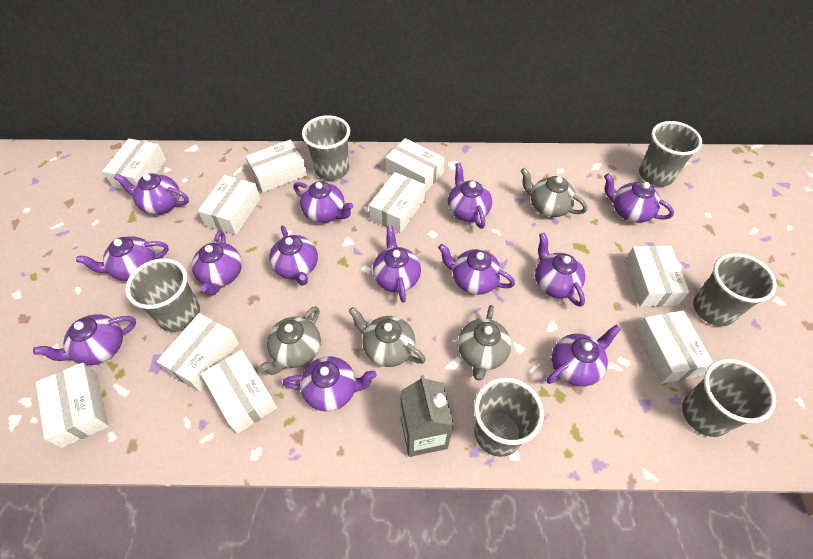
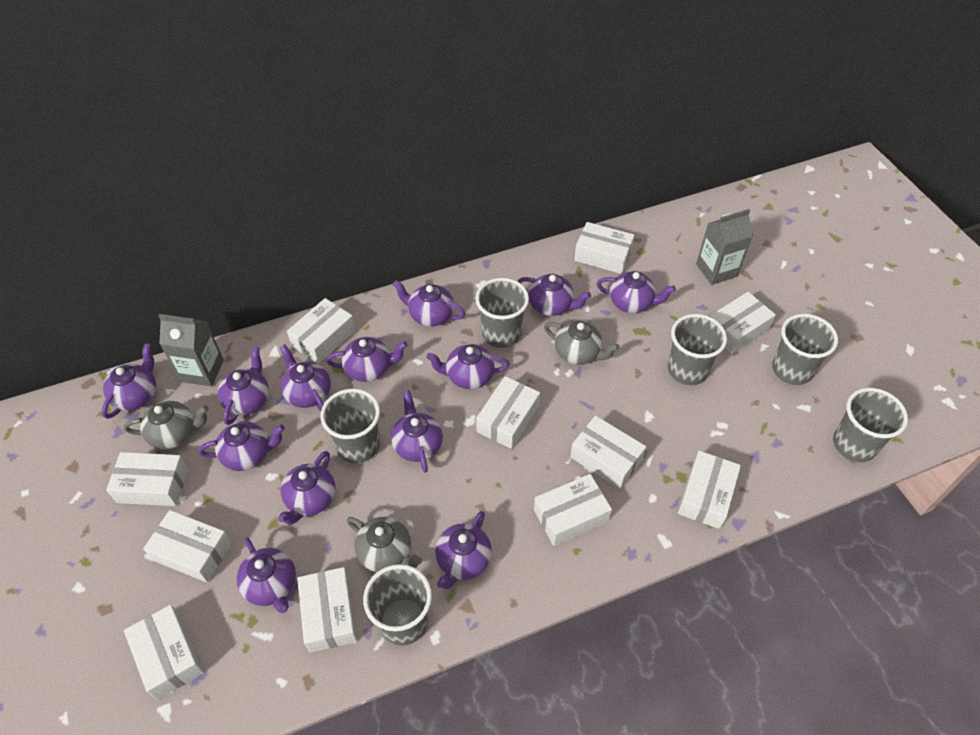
grey carton: [400,375,454,457] = 1 -> [158,314,224,386] [696,209,753,285] = 2
grey teapot: [258,306,321,375] [349,307,426,367] [458,305,511,381] [521,168,587,217] = 4 -> [123,401,209,449] [347,517,422,572] [544,321,620,365] = 3
white box: [36,362,109,448] [103,139,166,189] [157,313,239,392] [198,175,261,235] [201,350,277,434] [245,140,307,193] [369,172,425,233] [385,138,445,192] [625,246,689,307] [635,310,713,384] = 10 -> [106,452,188,506] [124,605,204,700] [143,510,232,583] [287,298,356,364] [297,567,357,653] [476,376,540,449] [534,474,612,546] [570,415,646,489] [574,222,635,274] [678,451,741,529] [710,292,776,354] = 11

